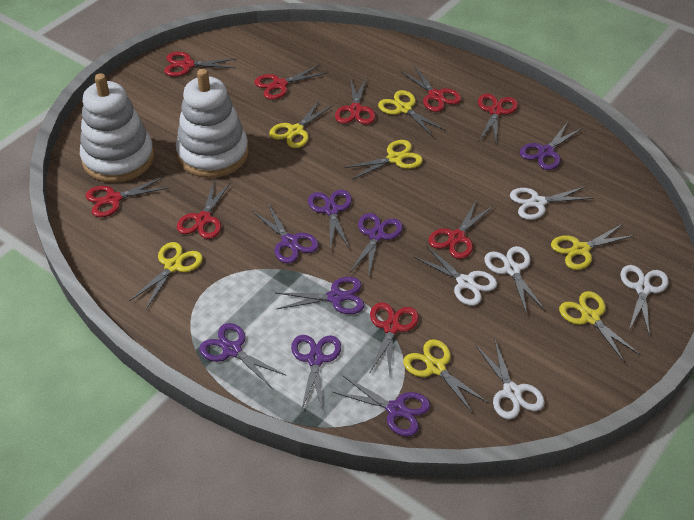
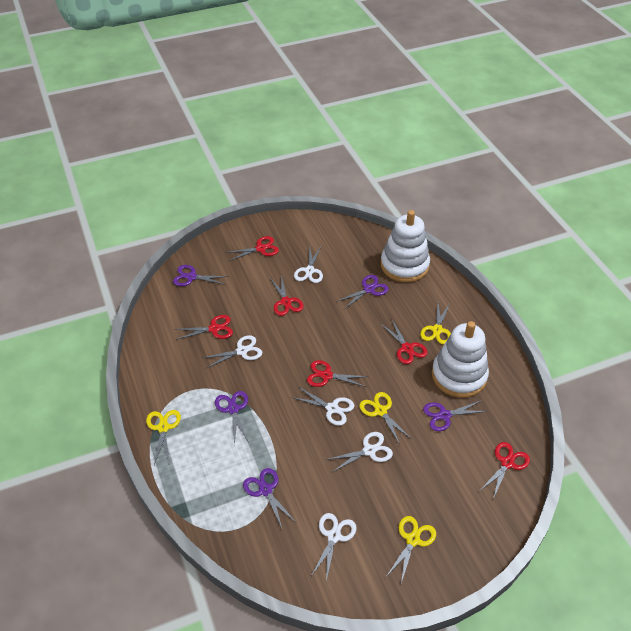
purple scissors: [199,323,287,388] [252,204,319,264] [276,277,364,314] [291,335,341,411] [308,190,352,251] [332,375,430,437] [350,213,403,274] [520,122,583,170] = 8 -> [173,265,229,286] [215,391,248,445] [243,468,295,528] [336,275,389,309] [423,400,488,431] = 5
red scissors: [86,177,169,217] [164,52,235,77] [177,181,231,239] [254,65,326,100] [335,77,376,124] [369,302,419,374] [402,65,461,112] [428,200,493,259] [478,94,518,143] = 9 -> [174,315,233,340] [225,236,279,261] [270,275,304,316] [307,360,369,387] [381,320,428,364] [481,442,530,499] = 6
yellow scissors: [129,242,203,309] [269,100,333,148] [343,140,423,180] [378,90,445,137] [403,339,489,414] [551,224,635,270] [559,291,641,363] = 7 -> [146,410,181,465] [359,392,412,445] [386,516,436,583] [420,304,451,345] = 4

